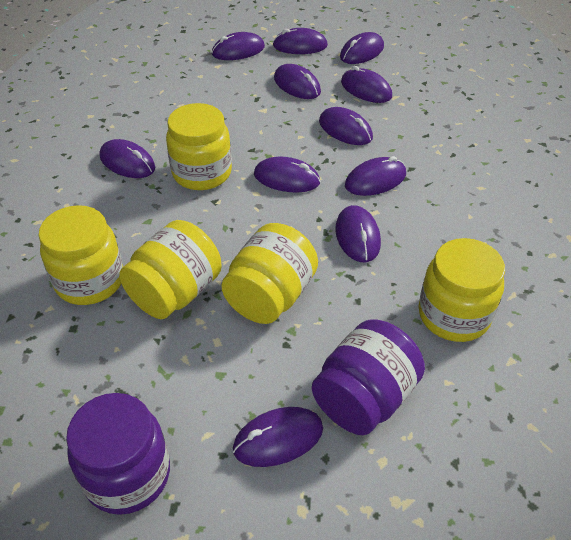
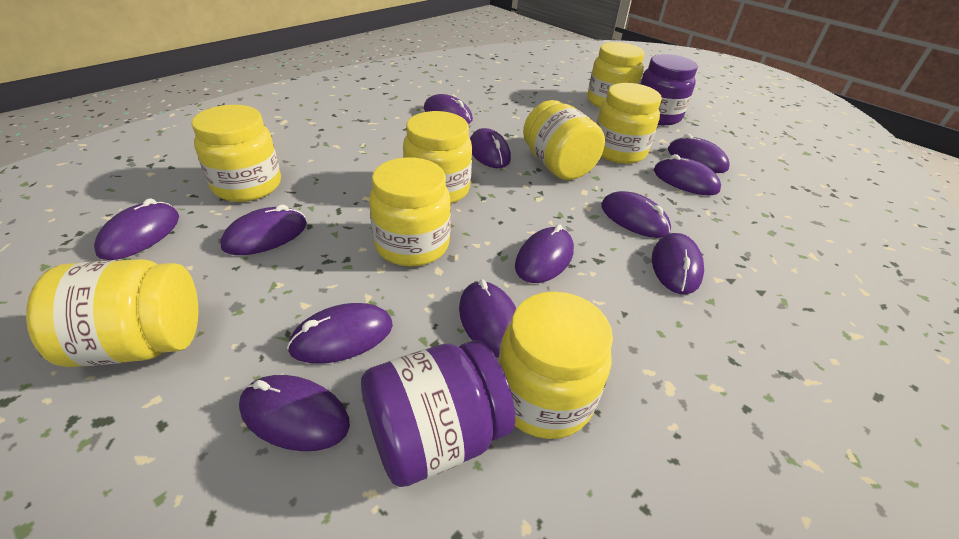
purple mouse: [100,139,155,178] [212,32,265,60] [233,407,323,467] [254,157,320,193] [273,28,328,54] [274,64,321,99] [319,107,373,145] [335,205,381,262] [340,32,384,64] [341,66,392,103] [345,156,406,196] = 11 -> [94,198,179,260] [220,205,307,255] [239,375,350,451] [287,303,393,364] [424,94,473,124] [459,280,516,358] [470,128,511,168] [515,224,574,283] [601,191,671,238] [652,233,704,294] [654,154,721,195] [668,134,730,173] = 12
yellow jar: [39,205,123,305] [119,220,222,319] [166,103,232,190] [221,223,318,324] [419,238,505,342] = 5 -> [26,259,198,367] [191,105,281,202] [369,157,451,267] [403,111,472,204] [498,291,613,439] [523,100,605,180] [587,42,645,108] [596,83,662,164] = 8

